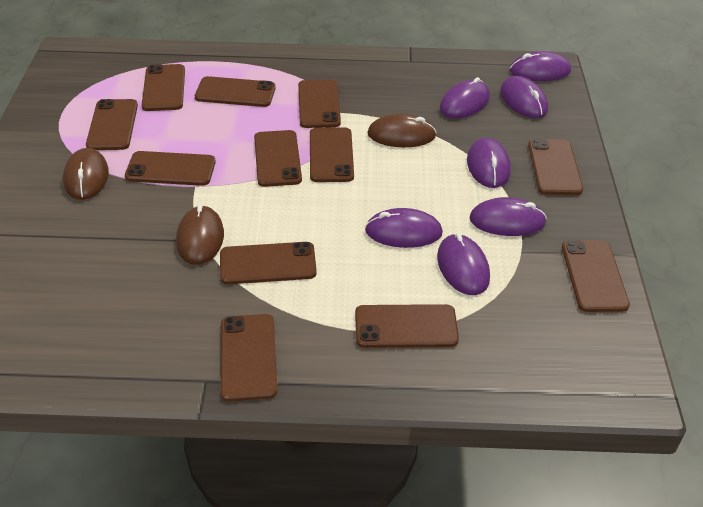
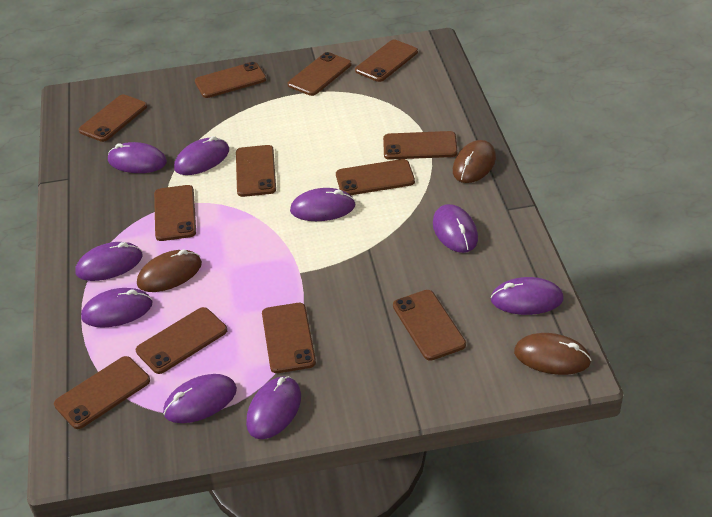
purple mouse: [365,208,443,248] [437,233,490,295] [440,77,490,118] [467,138,511,188] [470,197,547,236] [500,76,548,118] [510,51,571,81] = 7 -> [76,242,143,281] [81,288,152,328] [108,142,167,173] [163,374,237,423] [174,136,229,175] [246,376,301,439] [290,188,356,221] [433,204,478,253] [491,277,564,315] = 9

